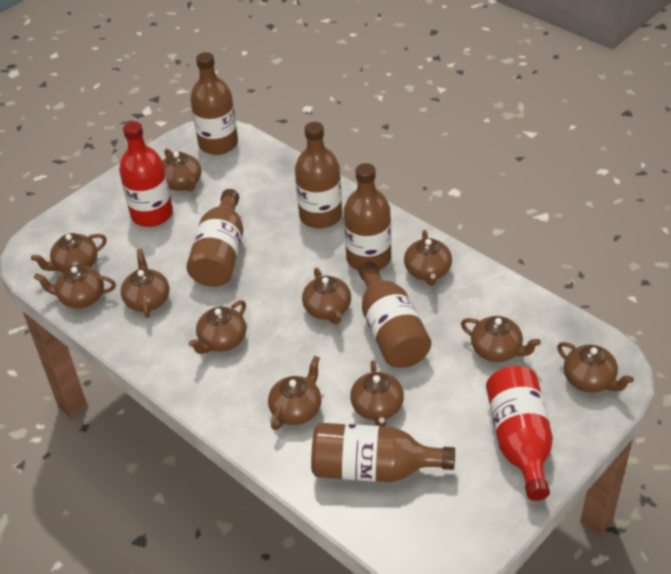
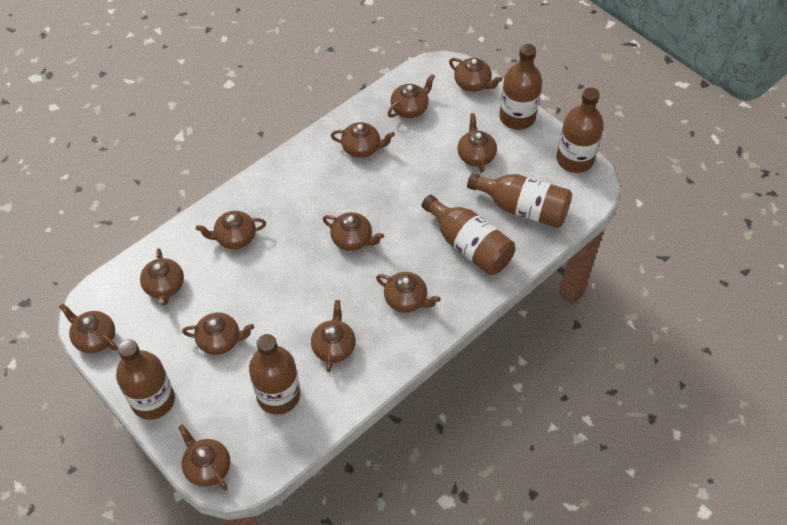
brown teapot: [31,233,107,273] [34,265,116,308] [121,249,169,318] [163,148,201,191] [188,300,246,354] [268,356,321,430] [302,268,351,324] [350,360,404,427] [404,230,452,286] [461,316,541,362] [557,342,634,393] = 11 -> [59,303,118,353] [140,248,184,306] [178,425,230,491] [182,312,254,355] [196,211,266,249] [311,300,356,372] [323,212,384,251] [331,122,395,158] [376,272,441,313] [387,74,435,118] [449,58,502,92] [458,113,497,173] = 12
red bottle: [119,121,173,227] [486,366,553,501] = 2 -> none = 0

